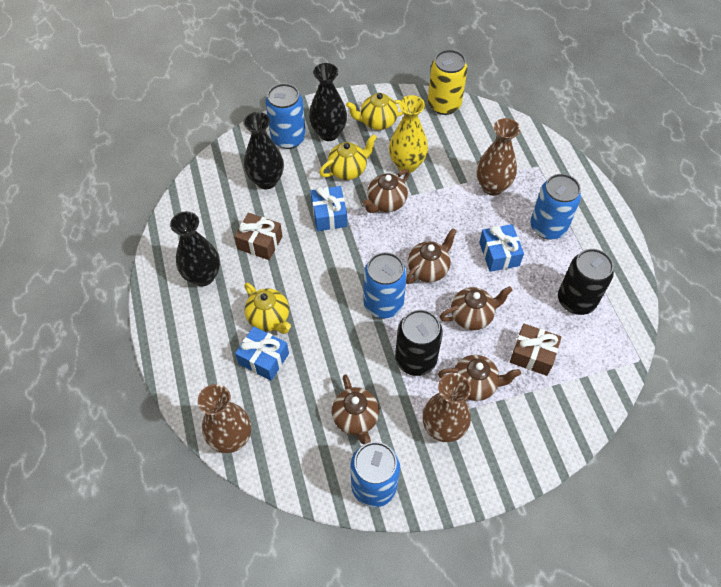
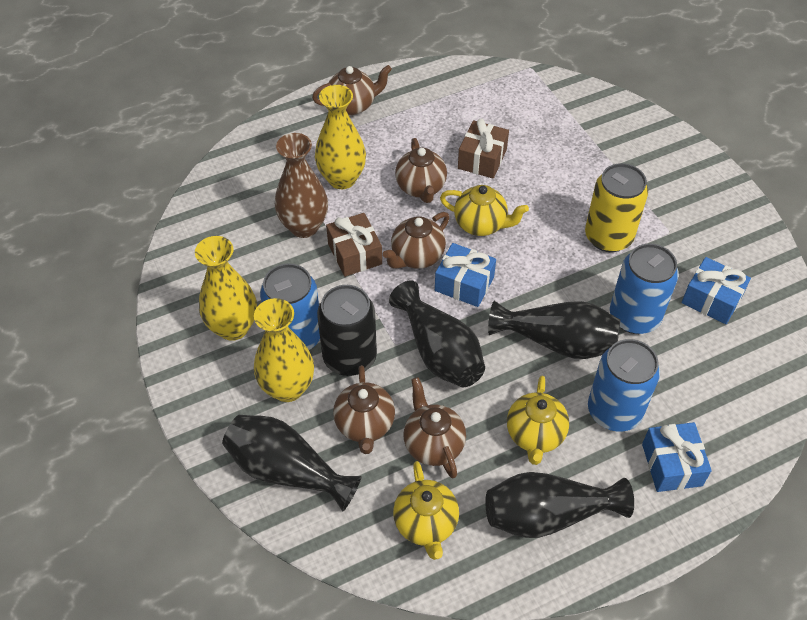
black can: [395,310,443,376] [558,249,614,315] = 2 -> [317,285,377,376] = 1
black vase: [170,211,220,286] [244,112,284,189] [309,63,347,141] = 3 -> [222,415,362,511] [389,280,485,387] [485,472,634,538] [488,301,620,359] = 4
blue can: [266,83,306,149] [351,442,400,507] [363,252,407,318] [530,174,581,240] = 4 -> [260,263,320,350] [588,339,660,432] [610,244,679,334] = 3
brown vase: [198,384,251,453] [423,373,471,442] [477,118,520,196] = 3 -> [275,133,328,238] = 1
yellow vase: [389,95,428,173] = 1 -> [195,236,257,341] [254,298,314,402] [315,85,366,189] = 3

